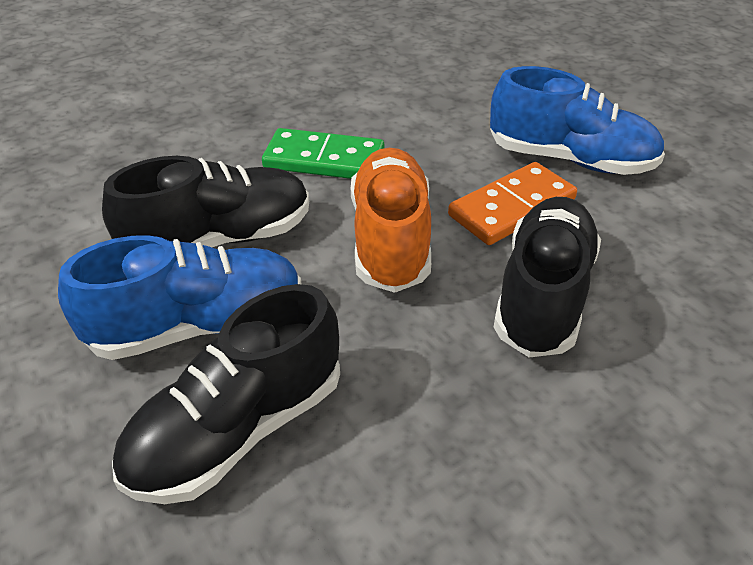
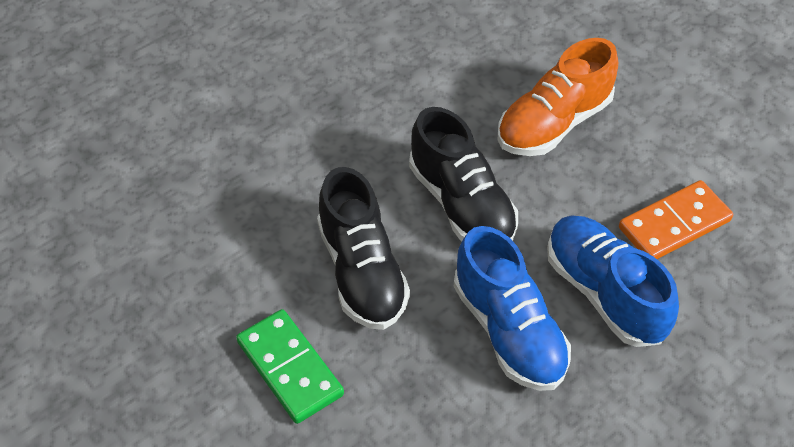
black shoe: [102,156,309,247] [112,284,340,504] [494,197,601,357] = 3 -> [317,167,410,330] [409,107,518,241] = 2

